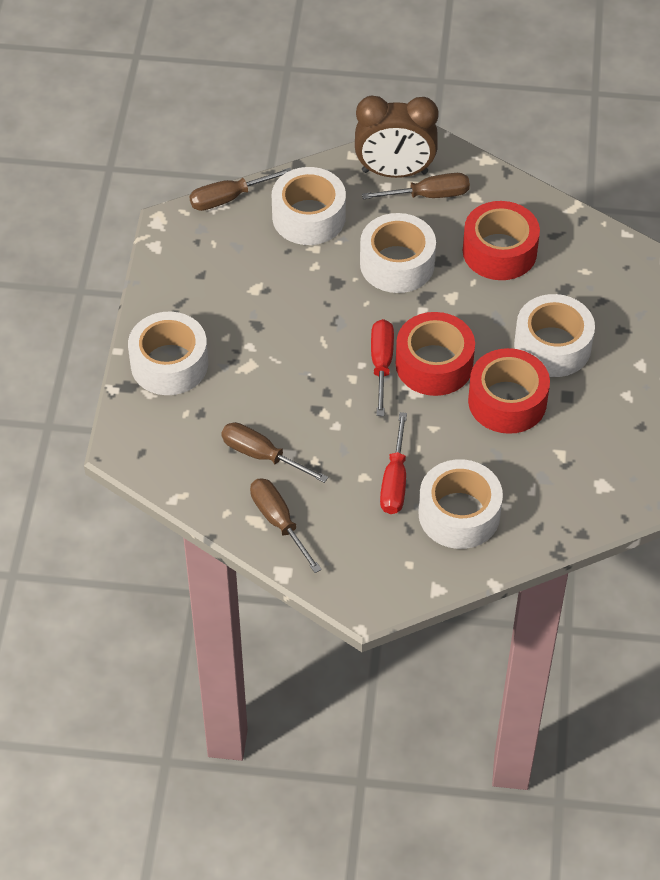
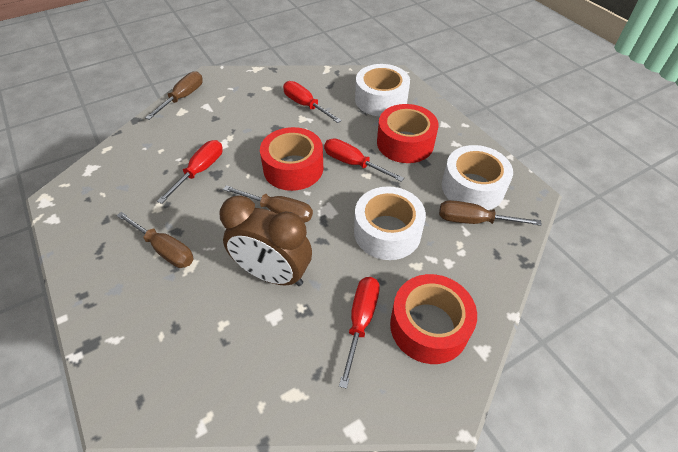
red screwdriver: [371,319,394,416] [380,412,407,514] = 2 -> [157,140,222,204] [283,81,342,123] [324,138,404,182] [339,277,380,389] = 4
white tape: [128,312,208,395] [272,167,346,245] [360,213,436,293] [418,459,503,549] [514,294,595,377] = 5 -> [354,186,426,260] [355,64,410,116] [442,145,513,210] = 3

